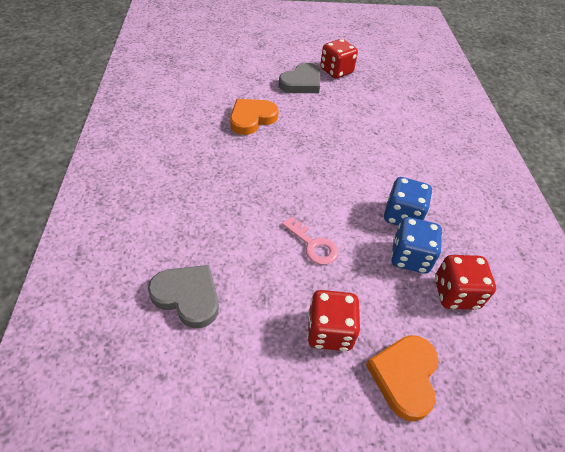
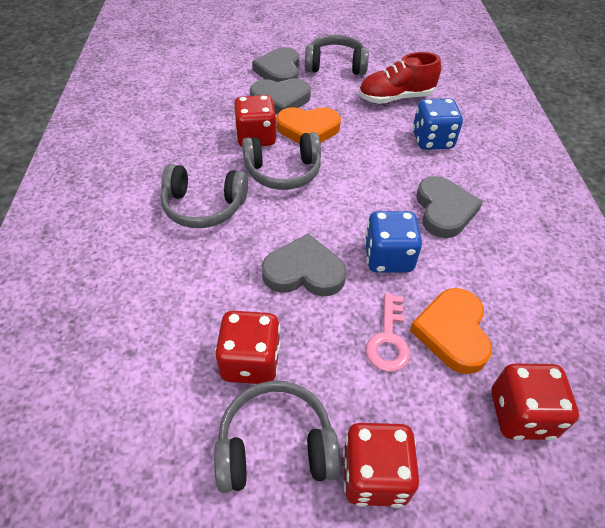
grey headphones: none = 0 -> [160,164,248,228] [214,381,341,493] [242,132,321,190] [305,35,369,75] = 4
grey heart: [148,265,219,328] [279,63,320,93] = 2 -> [250,78,311,114] [252,47,300,82] [262,234,347,296] [416,176,483,238] = 4
red dice: [307,290,360,351] [320,39,358,79] [435,255,496,310] = 3 -> [215,311,281,384] [233,95,276,147] [343,423,419,508] [491,363,579,441] = 4
red shoe: none = 0 -> [359,52,441,104] = 1

